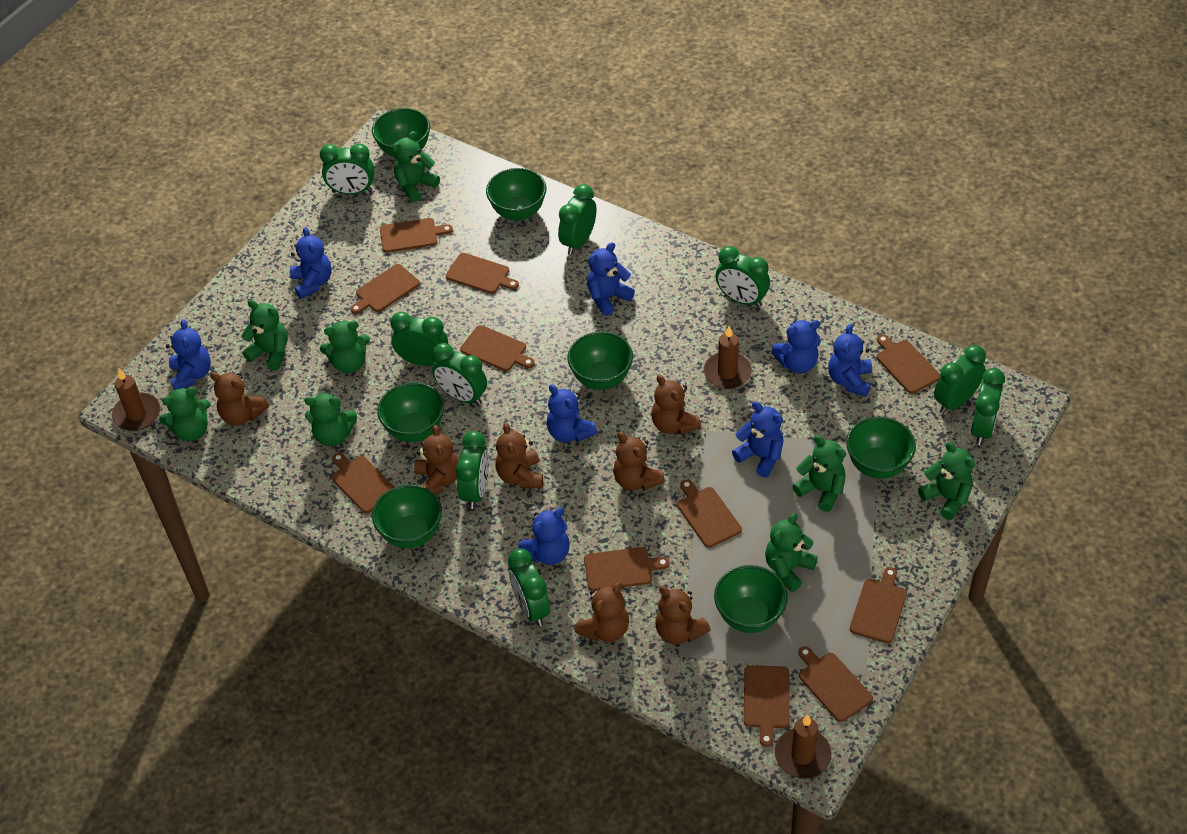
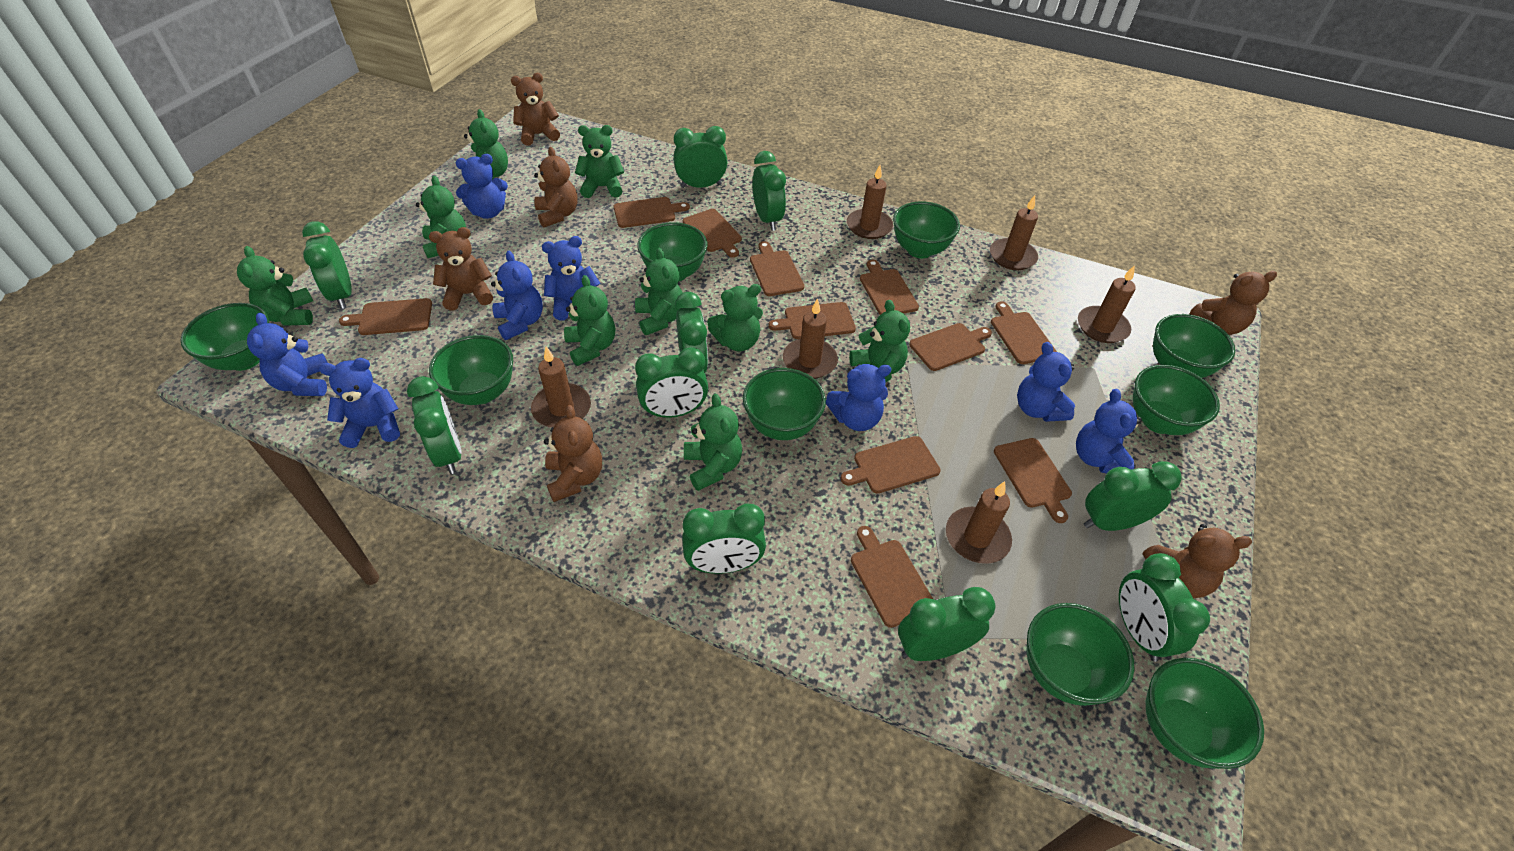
brown candle: [112,369,160,431] [704,326,752,389] [775,715,831,779] = 3 -> [531,346,591,428] [783,298,838,379] [847,165,893,239] [946,481,1012,564] [990,195,1038,270] [1078,265,1136,343] = 6
brown teddy bear: [210,372,269,426] [414,425,459,494] [495,423,543,488] [575,582,629,642] [613,431,665,491] [651,374,701,435] [655,586,710,644] = 7 -> [429,227,493,310] [511,73,560,145] [534,147,578,228] [544,405,602,502] [1142,524,1252,598] [1189,271,1277,335] = 6
green bowl: [372,108,430,157] [372,484,442,548] [377,382,444,442] [486,168,547,221] [567,331,633,390] [714,565,788,633] [846,417,916,479] = 7 -> [181,303,269,371] [429,335,513,405] [637,222,707,282] [743,368,826,440] [893,201,960,259] [1027,603,1134,706] [1133,365,1220,435] [1145,658,1264,769] [1153,314,1235,378] = 9
green clock: [320,144,374,195] [390,312,448,366] [432,343,487,405] [456,431,489,509] [508,548,550,626] [558,184,597,255] [716,246,770,307] [934,345,986,414] [971,368,1005,445] = 9 -> [302,221,352,309] [407,376,462,474] [635,347,708,418] [673,126,728,188] [675,292,708,372] [682,503,766,574] [753,151,786,231] [898,587,995,661] [1084,461,1182,531] [1119,553,1210,662] = 10
green teddy bear: [159,387,210,441] [241,300,288,371] [305,392,357,446] [320,320,370,373] [392,131,440,202] [765,513,818,592] [792,435,846,512] [918,442,975,520] = 8 -> [237,246,313,326] [416,176,466,258] [464,109,508,179] [564,275,615,366] [575,125,624,198] [635,248,683,335] [684,394,742,491] [707,284,763,351] [849,300,910,383] = 9

